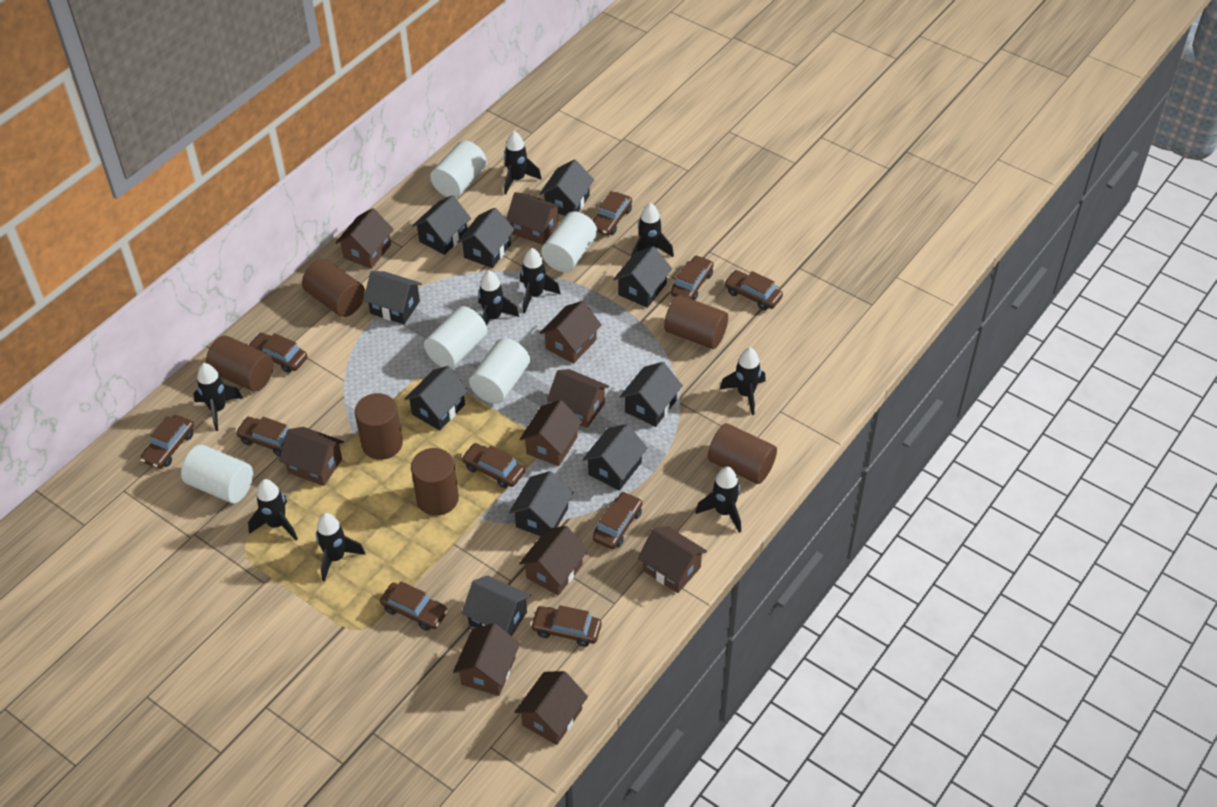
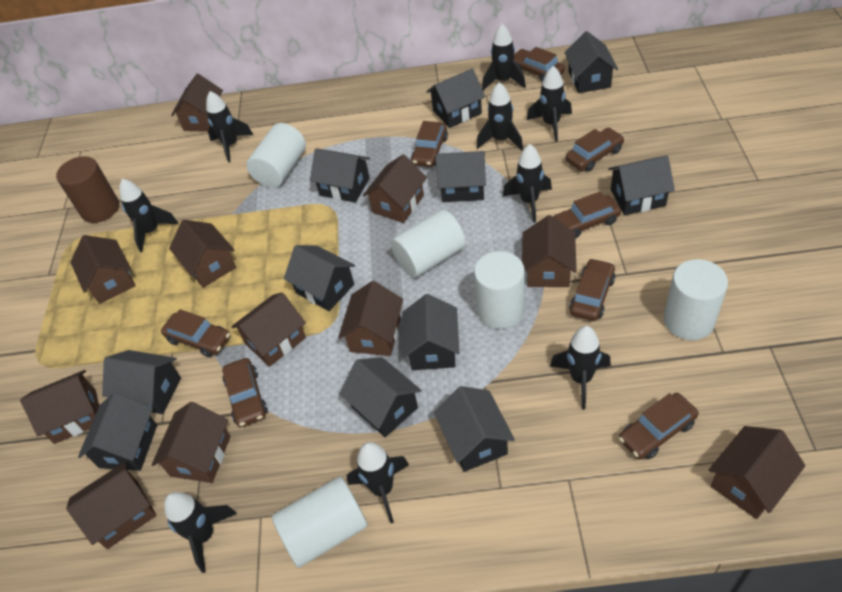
black house: [363,271,422,324] [404,366,469,430] [412,195,471,255] [457,208,515,268] [461,575,531,636] [509,471,573,536] [539,159,594,216] [582,424,647,491] [613,246,672,308] [620,362,683,427] = 10 -> [78,393,157,471] [102,350,181,414] [284,245,355,311] [310,148,370,203] [339,357,421,437] [402,294,460,370] [427,69,485,128] [434,386,515,472] [436,151,486,202] [564,31,618,93] [608,155,675,215] = 11
brown car: [140,415,194,469] [235,417,289,457] [248,333,308,373] [380,581,448,631] [462,443,525,488] [530,605,602,647] [592,191,632,236] [593,491,642,549] [671,255,714,300] [724,270,783,310] = 10 -> [161,309,230,357] [222,358,268,427] [411,121,448,167] [514,47,565,82] [553,191,621,239] [566,128,624,172] [569,258,615,321] [619,393,699,459] = 8
brown cylinder: [206,336,274,392] [302,259,365,317] [355,393,403,460] [411,448,459,516] [664,295,728,349] [708,423,777,484] = 6 -> [56,156,119,223] = 1
brown house: [279,427,344,486] [335,208,394,269] [453,623,520,696] [506,192,562,245] [515,671,588,745] [519,526,588,596] [520,400,582,466] [540,301,601,364] [547,369,609,428] [638,526,707,593] = 10 -> [20,370,99,444] [66,461,156,549] [70,235,135,304] [152,402,230,483] [169,220,236,288] [171,74,223,132] [231,292,306,367] [338,281,403,356] [363,154,427,223] [522,215,577,287] [709,426,805,519] = 11

